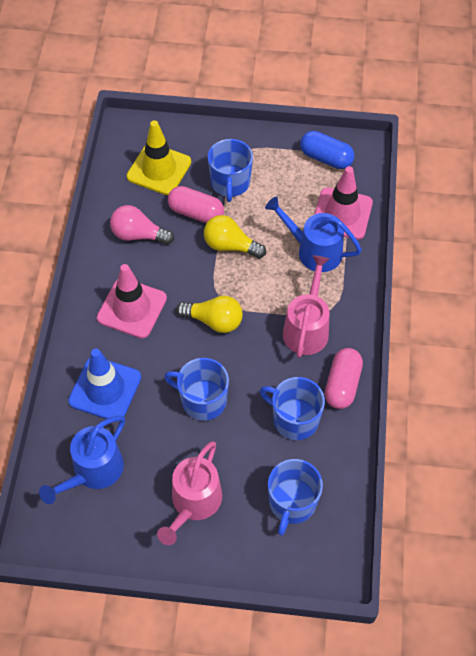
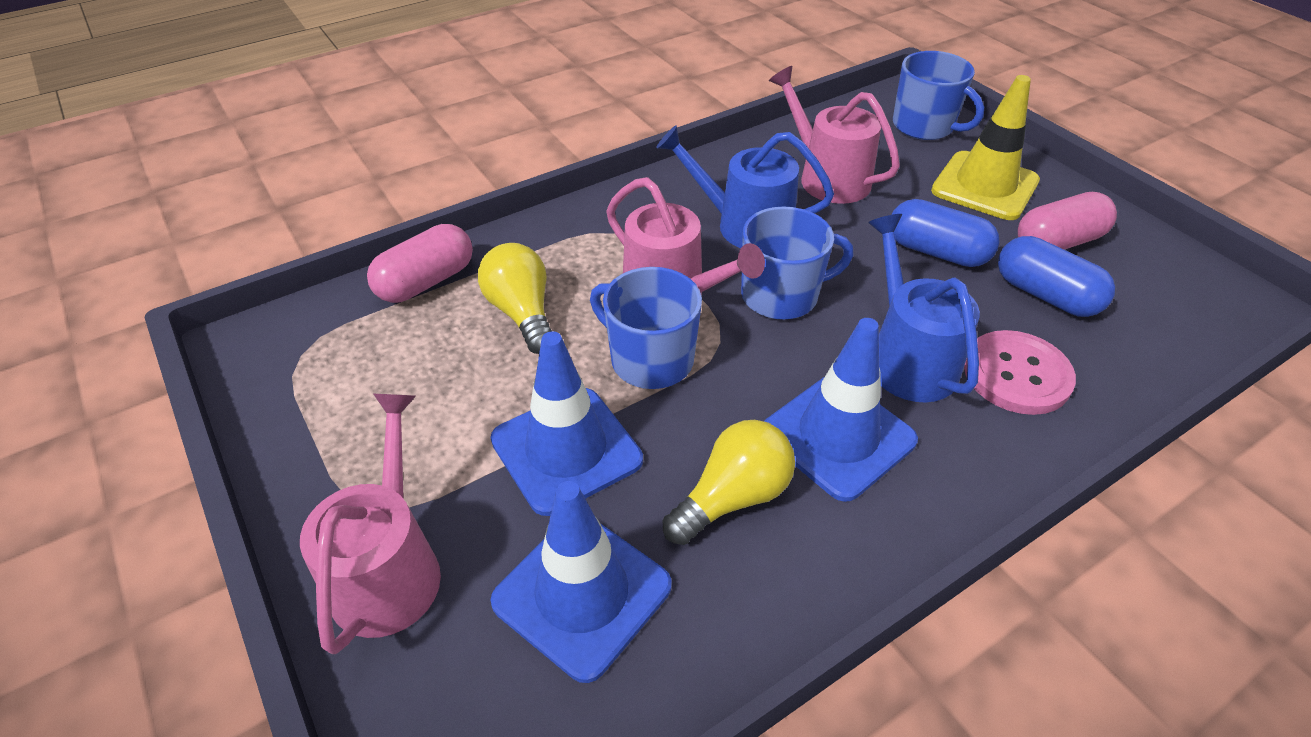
blue capsule: [300,131,354,169] = 1 -> [892,199,1000,267] [998,236,1115,317] = 2
blue mug: [164,358,229,421] [208,139,253,202] [260,377,325,440] [268,459,323,536] = 4 -> [590,267,702,389] [741,206,853,320] [893,51,984,140] = 3
blue traffic cone: [68,349,141,422] = 1 -> [491,331,643,516] [491,481,672,683] [764,318,918,502] = 3
pink button: none = 0 -> [964,330,1076,415] = 1
pink light bulb: [110,205,174,245] = 1 -> none = 0
pink traffic cone: [97,264,167,338] [314,166,373,240] = 2 -> none = 0
pink watering can: [157,441,222,545] [283,255,330,358] = 2 -> [300,394,441,654] [606,177,765,294] [769,66,900,204] = 3

